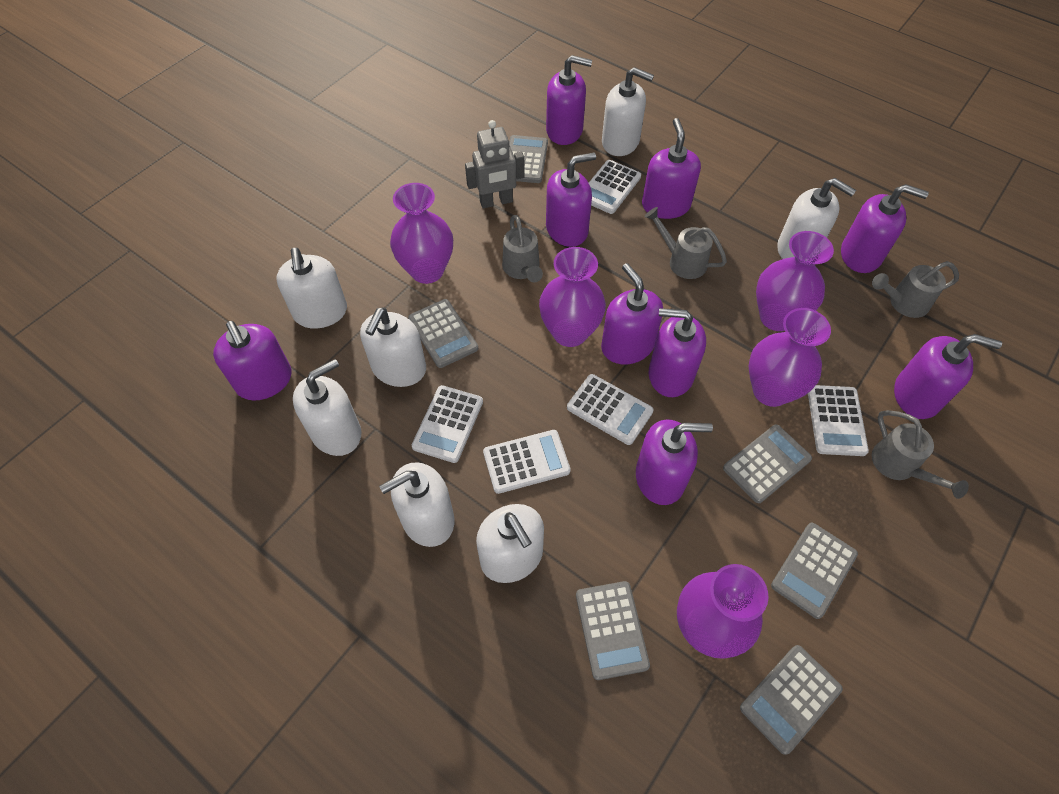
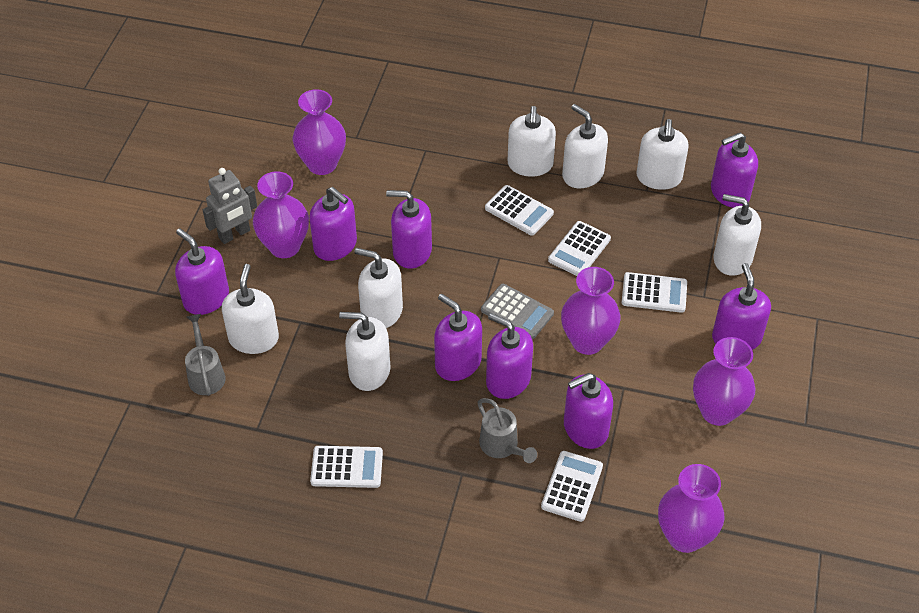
grey calculator: [408,299,478,368] [509,135,548,183] [576,581,650,680] [723,424,812,503] [740,645,843,755] [771,523,858,619] = 6 -> [481,284,554,339] = 1
grey watering can: [502,215,543,282] [645,207,727,279] [872,261,959,318] [872,410,969,499] = 4 -> [185,314,226,396] [478,398,537,463] = 2
purple soap dispenser: [213,321,292,401] [546,55,592,145] [546,153,596,247] [601,263,663,364] [636,419,713,505] [642,118,701,219] [649,308,706,397] [841,184,929,273] [894,334,1002,419] = 9 -> [175,228,229,315] [309,187,357,261] [386,190,432,269] [434,294,482,381] [486,313,533,399] [564,373,613,449] [711,132,758,208] [712,263,771,350] = 8

